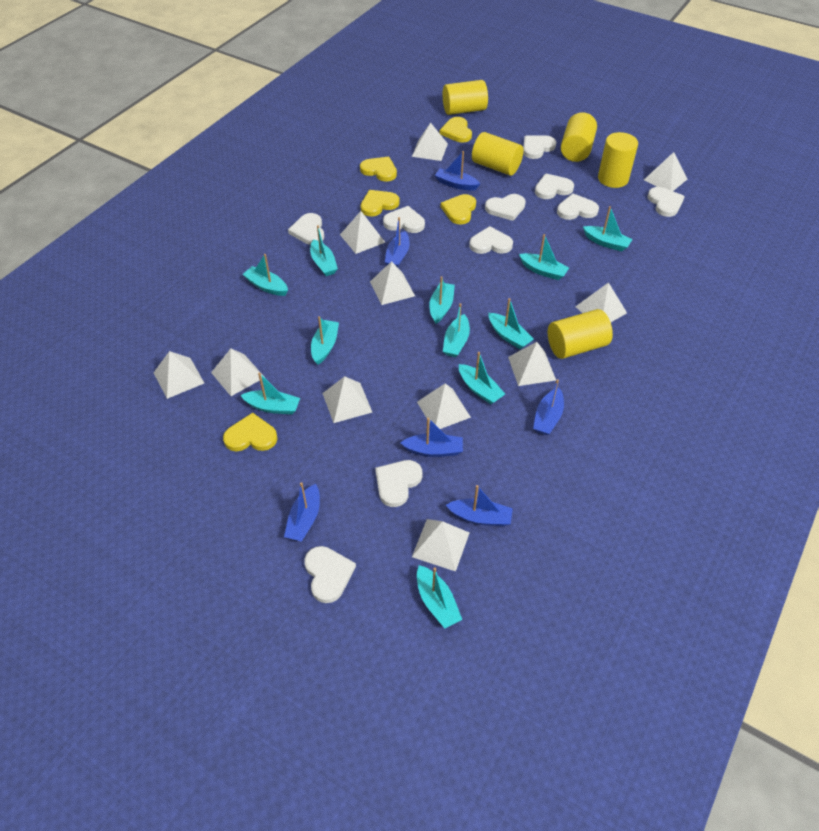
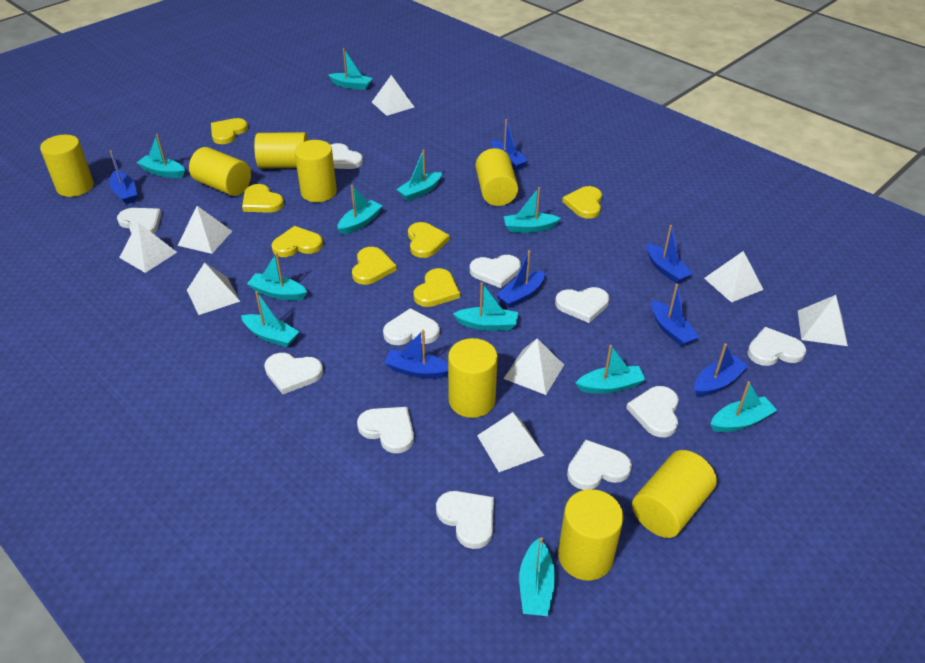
blue boat: [284,482,320,542] [385,217,410,267] [400,417,463,457] [435,151,480,190] [446,485,513,526] [533,379,564,435] = 6 -> [110,150,137,204] [385,330,448,378] [491,119,528,170] [496,250,545,308] [647,225,693,283] [651,284,699,346] [694,343,748,396] = 7
white heart: [288,213,324,245] [304,546,356,603] [375,460,422,507] [383,206,425,233] [469,226,513,254] [485,194,526,221] [523,135,556,159] [535,174,574,199] [557,193,599,220] [647,187,685,217] = 10 -> [117,208,162,234] [264,353,323,394] [330,143,363,169] [357,407,414,453] [383,308,440,345] [436,491,494,549] [470,255,521,288] [555,287,609,323] [567,440,632,490] [626,386,679,437] [747,327,806,366] = 11
white pyramid: [154,351,204,399] [211,348,265,396] [322,376,372,423] [340,211,386,254] [370,261,415,305] [412,123,448,161] [412,519,469,571] [417,383,471,429] [508,342,556,386] [575,282,627,322] [644,152,687,191] = 11 -> [119,222,177,273] [178,206,232,254] [187,262,240,315] [372,75,414,116] [477,412,544,472] [503,338,564,395] [704,251,764,302] [798,295,848,346] = 8
yellow cylinder: [443,80,488,115] [472,132,523,176] [548,309,613,359] [561,112,597,162] [598,132,638,188] = 5 -> [40,135,94,197] [189,147,251,196] [254,132,308,169] [294,140,337,202] [448,338,498,418] [476,148,518,206] [558,489,624,581] [632,450,717,538] = 8
yellow heart: [223,412,277,452] [360,157,397,182] [360,190,399,217] [440,117,472,142] [441,194,476,224] = 5 -> [211,118,248,144] [242,184,284,213] [271,226,323,257] [352,247,397,285] [408,222,450,258] [413,268,460,307] [562,186,602,219] = 7

